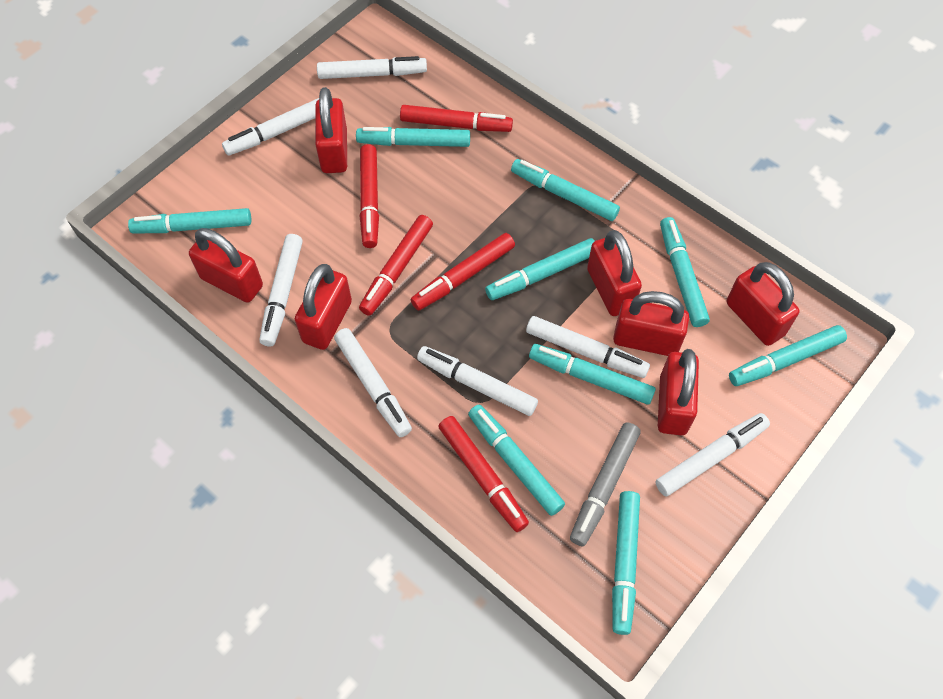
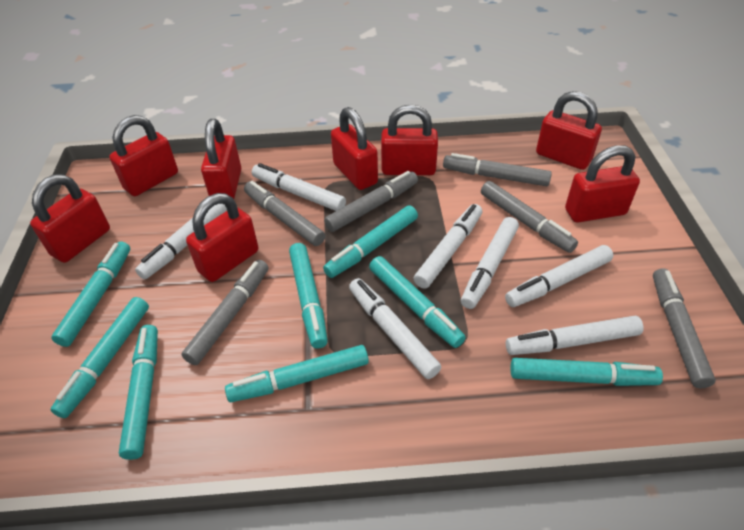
grey marker: [570,422,641,546] = 1 -> [181,260,268,365] [244,181,325,246] [324,171,418,232] [443,153,552,186] [481,181,578,253] [653,268,716,389] = 6
red marker: [359,215,433,316] [360,144,379,248] [400,105,513,132] [411,233,515,310] [438,416,529,532] = 5 -> none = 0
red padlock: [189,228,263,303] [295,264,352,350] [315,87,347,173] [587,230,642,316] [613,291,689,356] [658,349,699,436] [727,262,800,346] = 7 -> [30,174,110,263] [109,115,178,196] [186,193,258,282] [201,119,241,199] [331,107,378,190] [381,104,438,175] [536,91,602,170] [565,145,640,222] = 8
turquoise marker: [128,208,251,233] [356,127,470,147] [468,405,565,516] [485,238,595,300] [511,159,620,221] [529,344,656,405] [612,491,640,635] [660,217,710,327] [729,325,847,386] = 9 -> [51,241,130,347] [51,297,149,418] [119,325,158,460] [225,345,369,402] [289,243,328,349] [323,205,418,278] [369,256,466,348] [511,358,663,386] = 8

